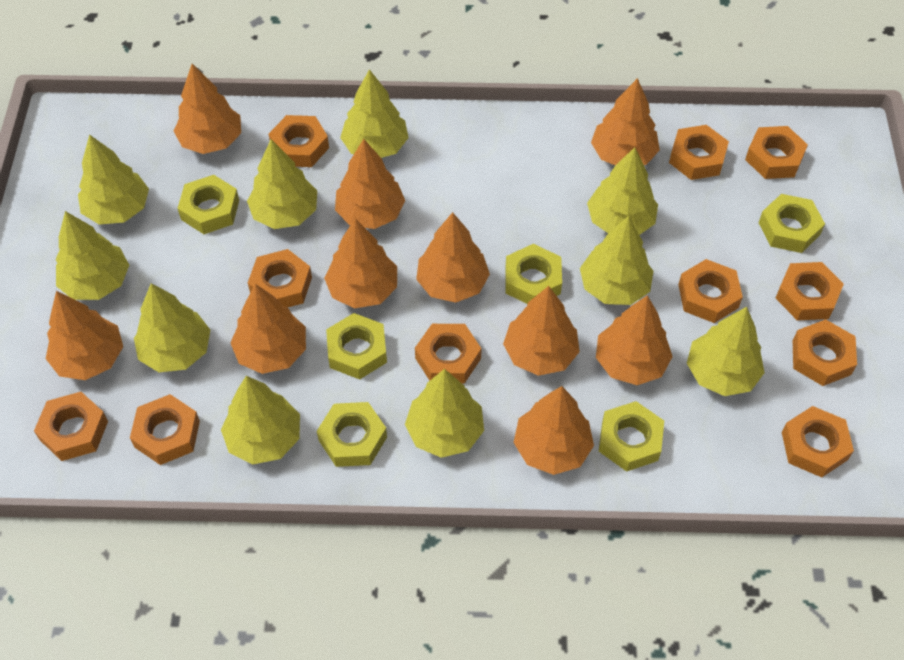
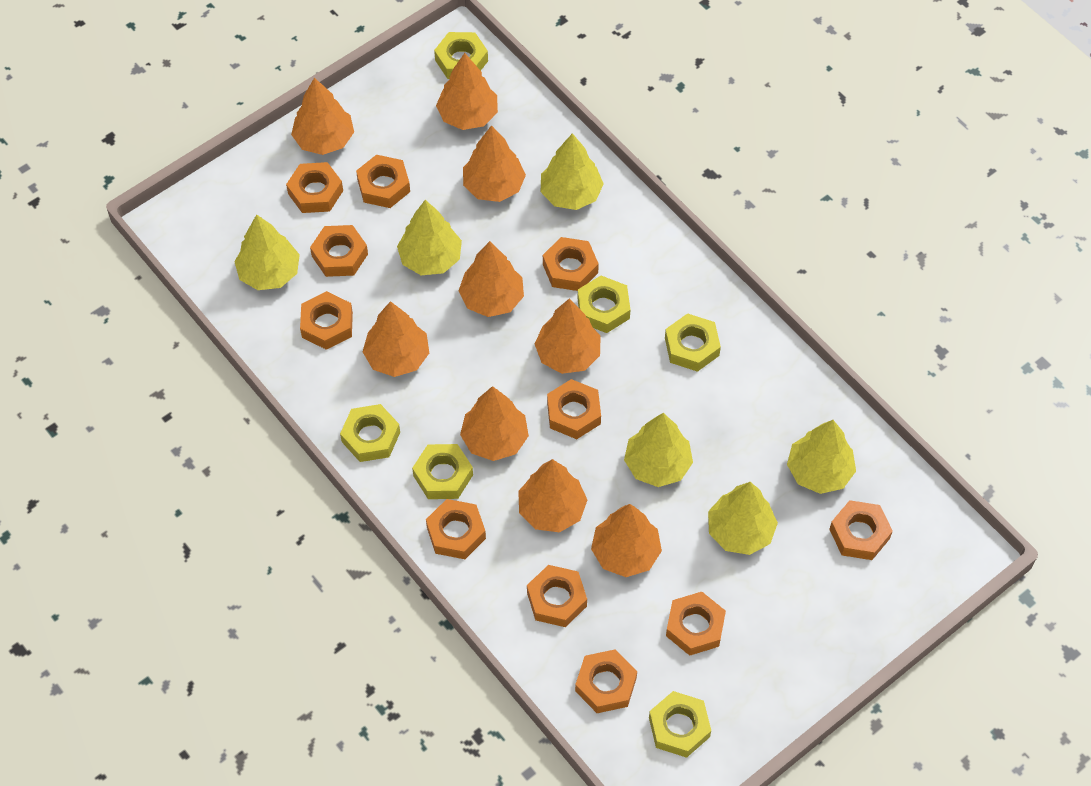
orange tree: [46,291,123,380] [174,64,241,154] [230,284,306,374] [324,218,397,308] [335,139,405,229] [416,212,490,303] [503,286,580,376] [513,386,594,475] [591,78,660,165] [596,295,673,385] = 10 -> [291,78,354,155] [363,301,429,377] [436,53,498,130] [458,241,524,317] [460,386,529,461] [463,125,526,202] [518,459,587,532] [535,299,600,374] [591,504,662,577] = 9
yellow tree: [56,211,129,300] [78,134,149,224] [134,283,210,372] [221,376,300,464] [247,139,317,229] [340,69,409,158] [405,369,484,458] [580,216,653,305] [587,147,658,235] [687,307,765,396] = 10 -> [234,214,300,290] [397,200,462,275] [541,133,604,210] [624,413,693,487] [708,482,778,555] [787,420,856,494] = 6

